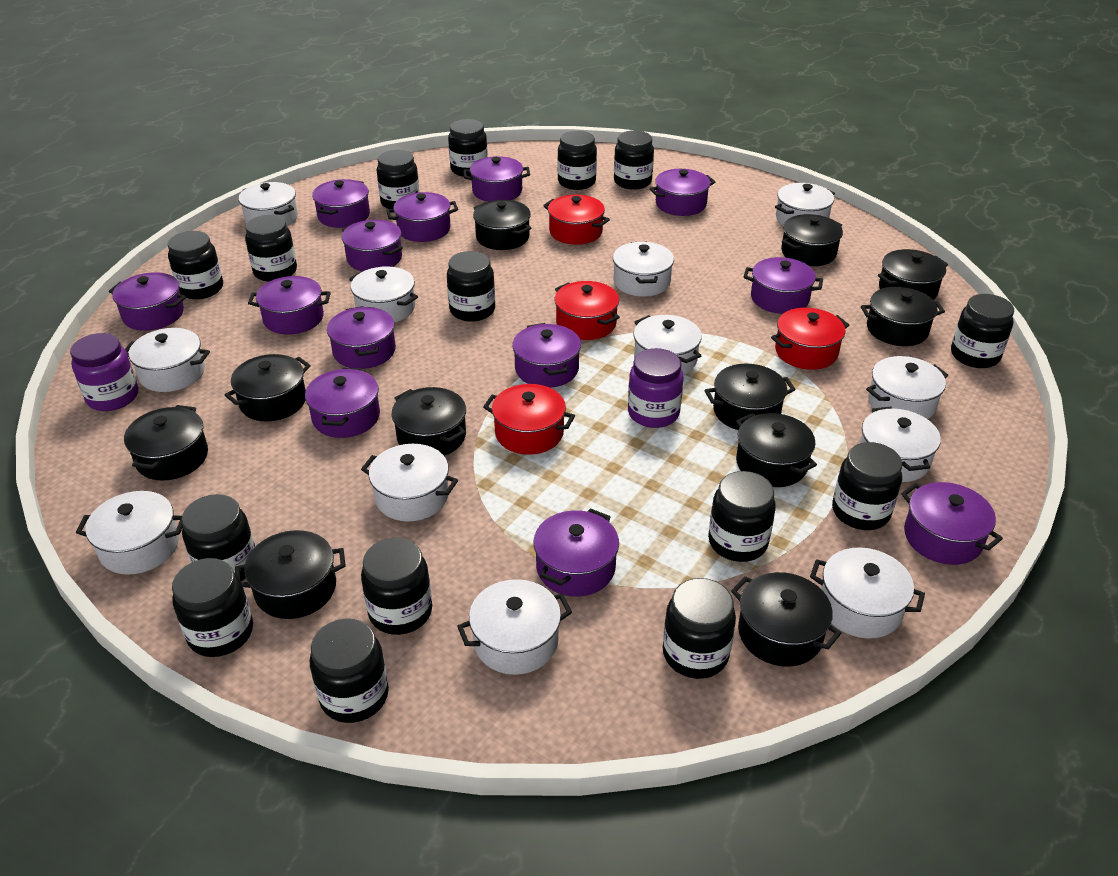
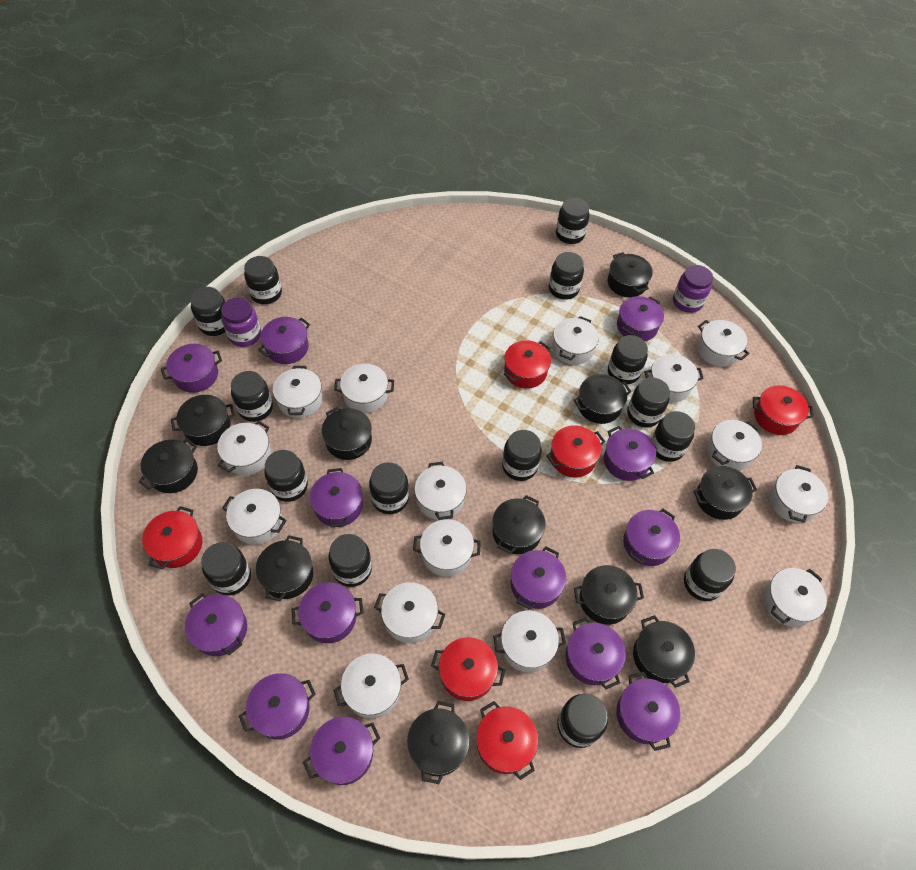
red pot: [483,384,575,455] [543,195,610,245] [554,281,620,340] [771,308,849,370] = 4 -> [142,506,202,570] [431,637,505,701] [476,701,538,780] [504,340,551,389] [546,425,605,478] [753,385,813,435] = 6
white pot: [76,491,183,575] [125,328,210,392] [239,182,298,226] [349,266,418,322] [361,444,458,522] [457,579,572,675] [613,242,674,297] [634,315,702,375] [775,183,835,225] [810,547,925,639] [860,407,941,482] [866,356,948,419] = 12 -> [217,421,271,475] [222,489,287,545] [273,366,323,418] [333,654,409,718] [334,364,394,413] [374,582,445,643] [413,519,481,577] [414,462,467,520] [493,610,566,672] [552,316,599,365] [644,354,704,402] [697,320,750,367] [707,420,762,471] [763,568,827,627] [769,465,828,523] = 15

